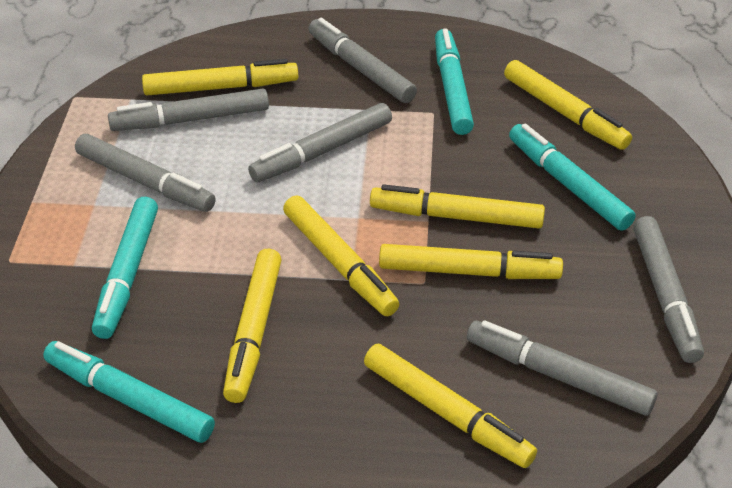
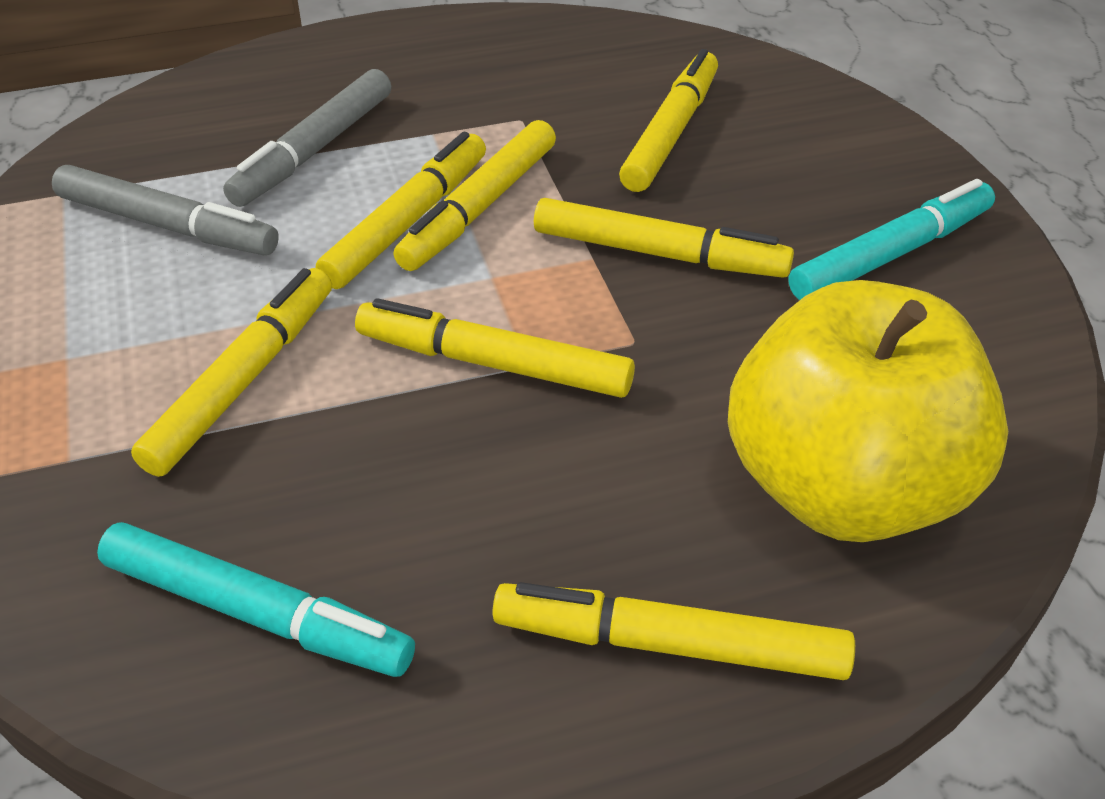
grey marker: [75,134,216,212] [108,88,269,131] [248,103,392,182] [309,18,417,103] [467,320,657,416] [633,216,704,363] = 6 -> [52,165,279,255] [223,69,391,207] = 2
turquoise marker: [43,341,215,443] [92,197,158,339] [435,28,474,135] [509,124,636,231] = 4 -> [97,522,415,677] [789,179,995,300] = 2
yellow apple: none = 0 -> [728,280,1008,542] = 1

